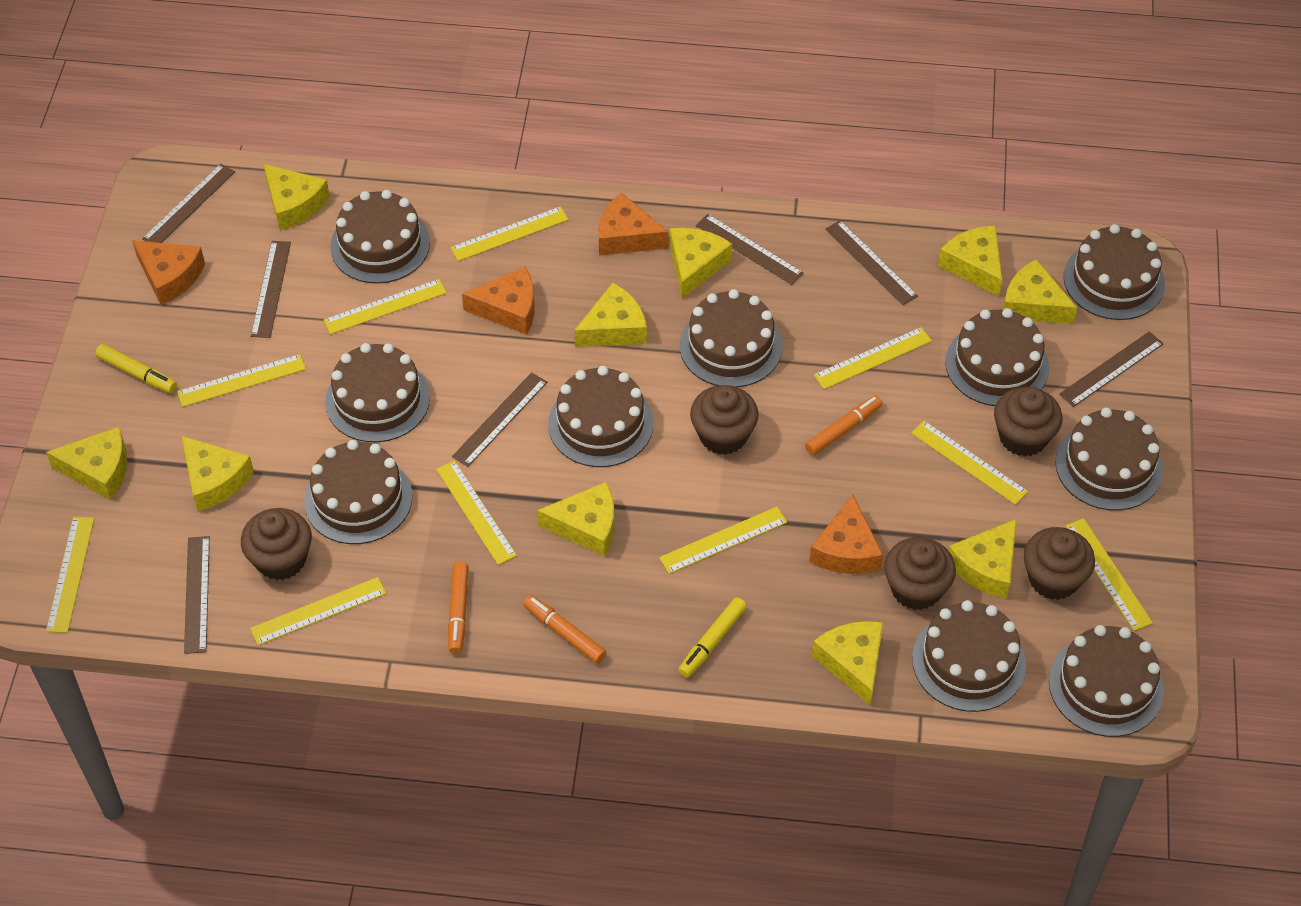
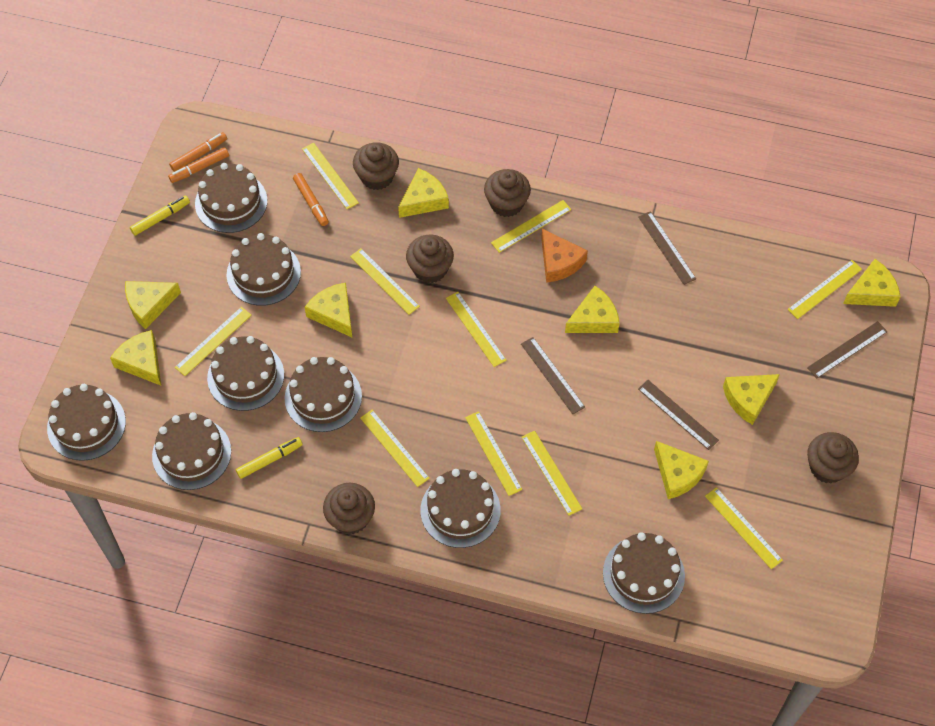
brown cake: [304,440,412,544] [325,343,430,442] [330,190,430,284] [548,366,653,467] [680,289,782,387] [912,600,1026,712] [945,308,1049,406] [1049,625,1164,737] [1055,408,1163,511] [1064,224,1165,320] = 10 -> [47,384,126,461] [152,412,231,490] [195,163,267,233] [207,336,284,411] [227,233,301,306] [284,357,362,432] [420,469,501,548] [603,532,685,614] = 8
brown ruler: [142,164,235,243] [184,536,210,654] [251,241,291,338] [452,372,547,467] [696,214,804,285] [825,220,918,305] [1059,331,1164,407] = 7 -> [521,337,585,414] [638,211,696,285] [638,380,719,450] [807,321,888,378] = 4
orange cheese: [132,240,205,305] [462,266,535,335] [598,193,669,255] [809,495,883,574] = 4 -> [541,229,588,283] = 1
yellow cheese: [46,427,127,500] [182,436,254,511] [263,164,330,230] [537,482,614,556] [574,283,647,347] [670,228,732,298] [812,621,883,706] [938,226,1003,296] [948,519,1017,598] [1003,259,1077,324] = 10 -> [110,330,161,386] [125,281,181,329] [305,283,352,337] [398,168,449,218] [565,286,620,333] [654,441,709,499] [723,374,780,425] [843,259,901,307] = 8

